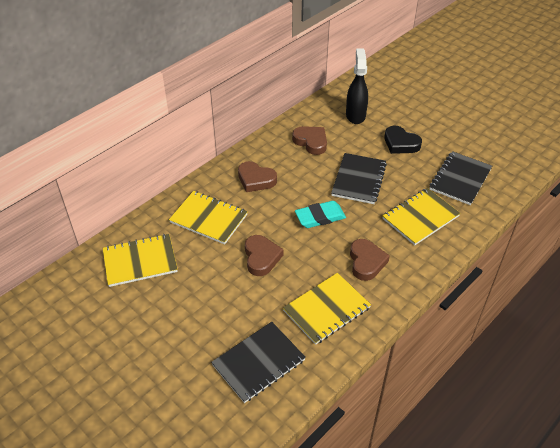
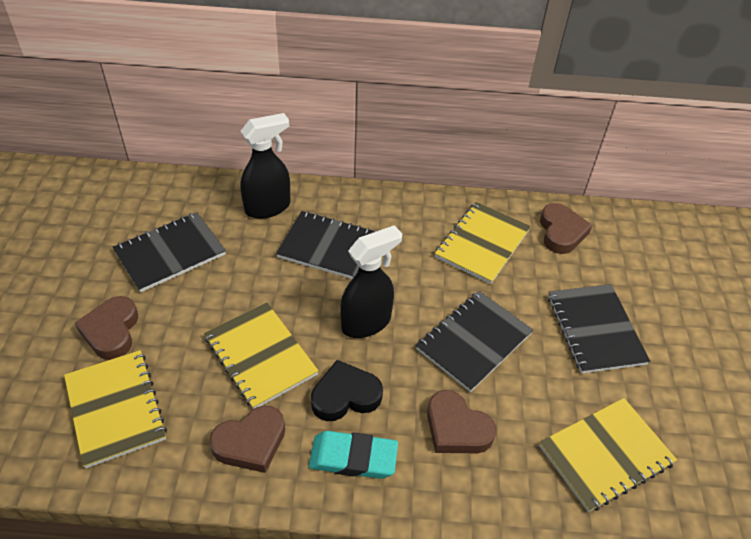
black notebook: [211,322,306,403] [331,153,387,204] [430,151,492,205] = 3 -> [113,212,226,293] [276,211,378,279] [416,291,533,392] [548,284,650,374] = 4
black spray bottle: [346,49,368,124] = 1 -> [240,113,291,219] [340,225,402,338] = 2

